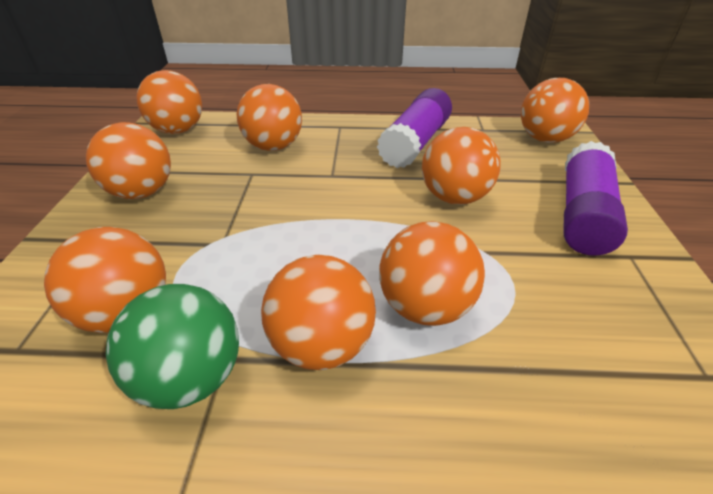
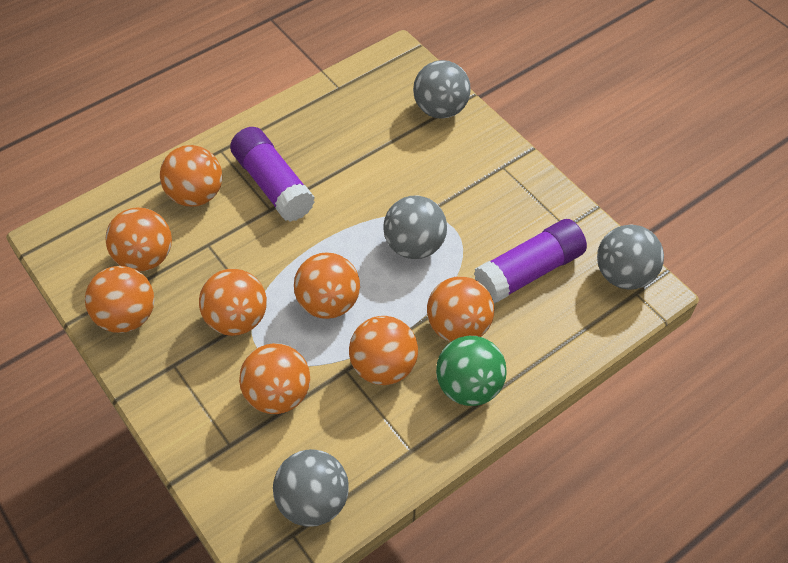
grey ball: none = 0 -> [273,449,349,527] [383,196,447,259] [413,60,471,119] [597,224,664,290] = 4

